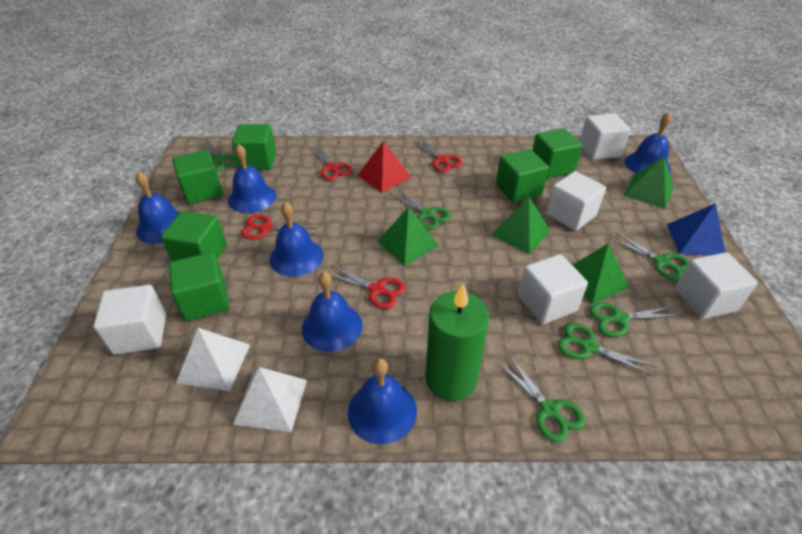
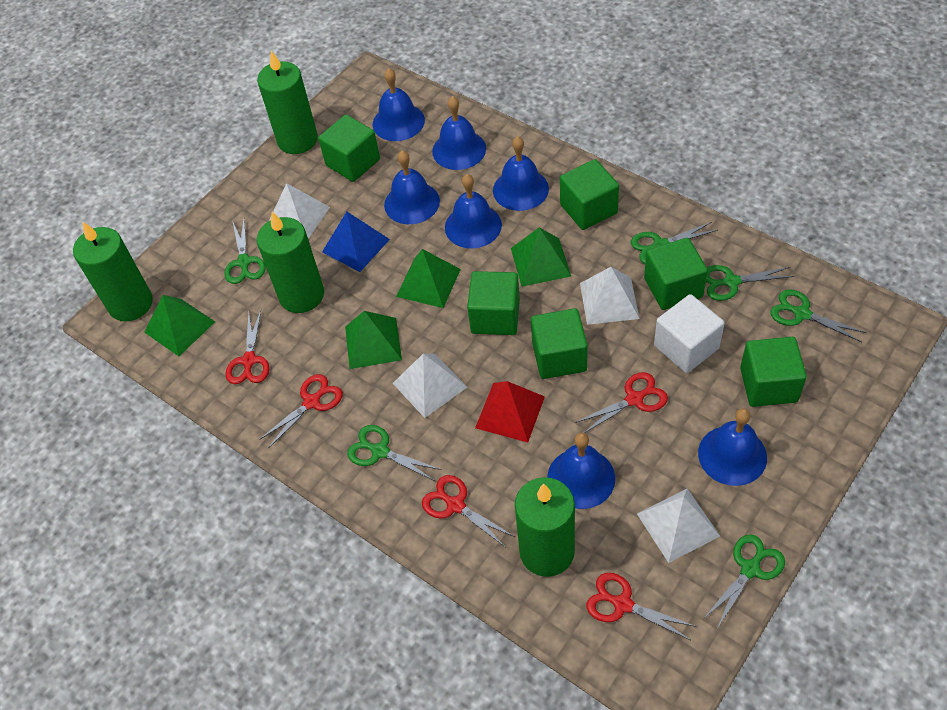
blue bell: [136,172,180,244] [228,144,276,213] [269,202,323,277] [302,272,362,352] [348,358,417,444] [625,112,671,174] = 6 -> [373,68,425,141] [384,150,440,224] [432,96,486,170] [445,174,502,249] [493,136,549,211] [547,433,615,509] [698,408,767,486] = 7
green candle: [426,283,489,401] = 1 -> [73,222,153,321] [257,51,318,154] [257,211,324,313] [515,477,575,577] = 4
red scissors: [241,215,317,240] [310,145,352,181] [330,265,405,309] [413,138,463,172] = 4 -> [226,310,269,384] [259,374,343,449] [422,475,515,547] [575,372,668,433] [586,573,697,640] = 5
white cube: [93,285,166,355] [518,254,588,324] [546,171,606,231] [579,113,631,160] [675,252,758,319] = 5 -> [654,294,725,373] = 1
white pyramid: [176,328,250,391] [233,367,307,432] = 2 -> [269,183,330,239] [393,353,467,418] [580,267,640,325] [637,488,720,563] = 4

